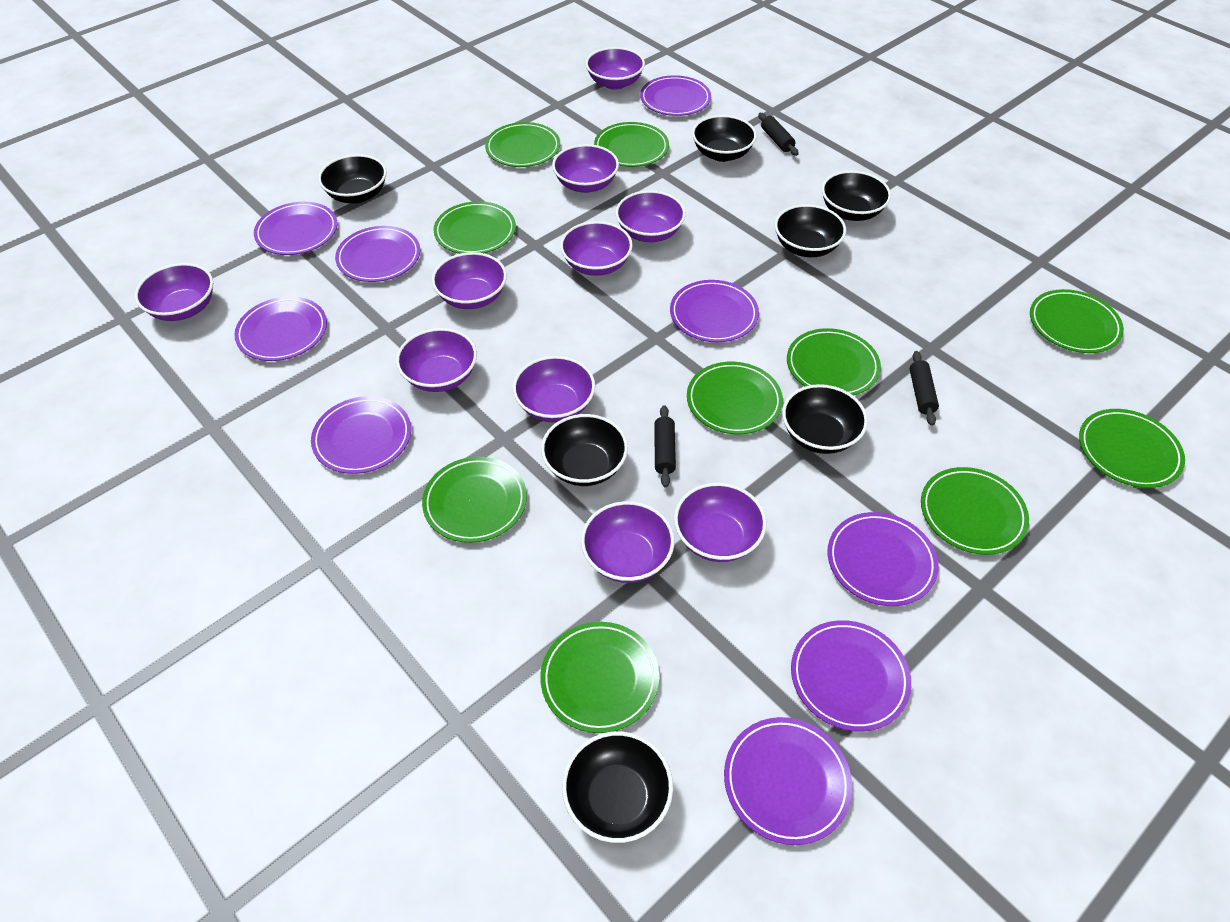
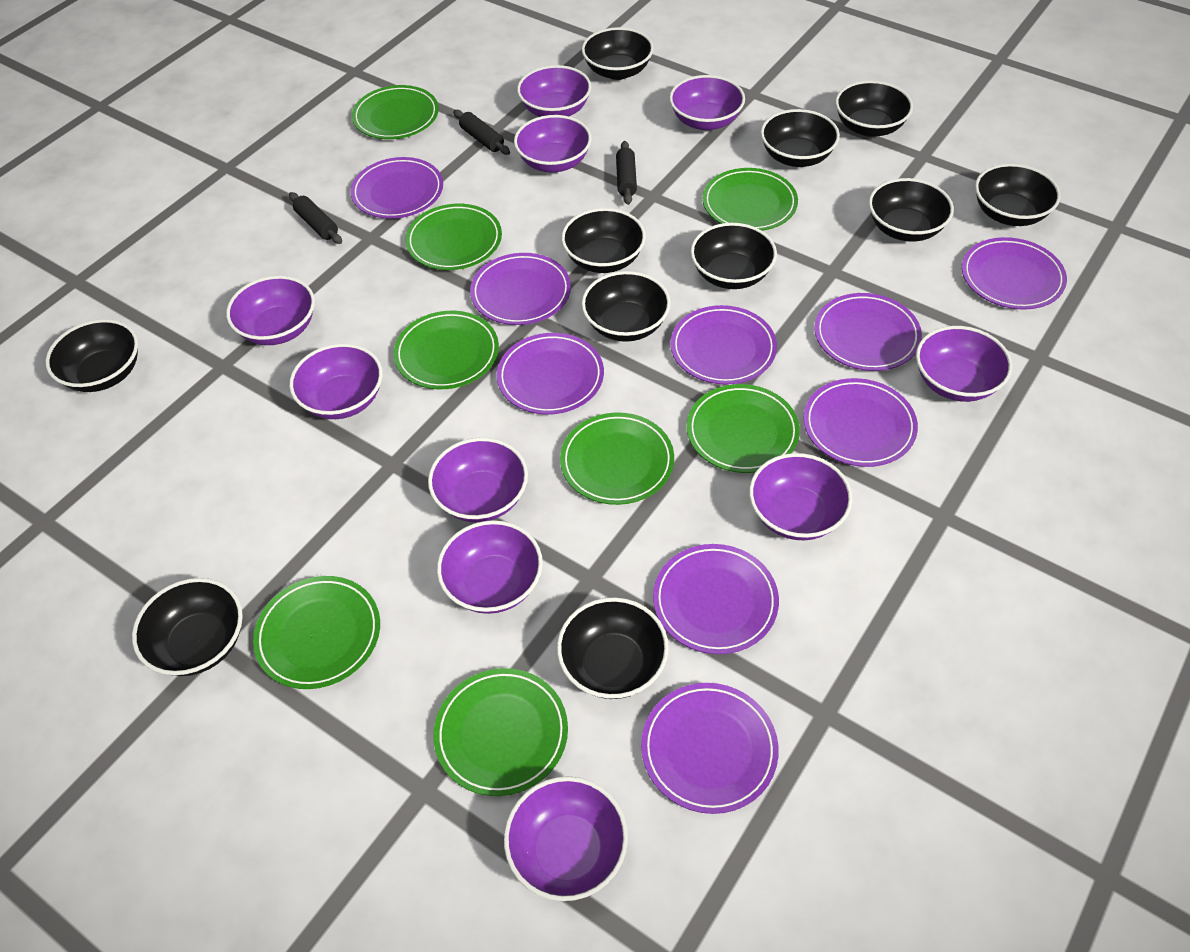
black bowl: [318,154,387,203] [541,414,628,486] [562,731,673,843] [692,115,757,162] [775,204,846,257] [782,384,868,454] [822,171,891,221] = 7 -> [45,319,138,392] [132,578,243,676] [557,597,669,699] [561,208,646,273] [582,27,654,80] [582,271,671,342] [691,223,777,289] [761,109,840,167] [835,80,913,137] [869,178,954,242] [975,164,1061,226] = 11
green plate: [422,457,527,543] [433,201,516,254] [485,122,560,167] [540,622,659,733] [594,122,669,167] [687,362,783,434] [787,328,881,396] [921,467,1029,555] [1030,289,1124,353] [1079,409,1185,488] = 10 -> [253,576,380,689] [352,85,439,139] [393,311,499,389] [405,204,502,270] [433,668,568,796] [560,412,674,505] [687,384,800,473] [703,168,798,231] = 8

